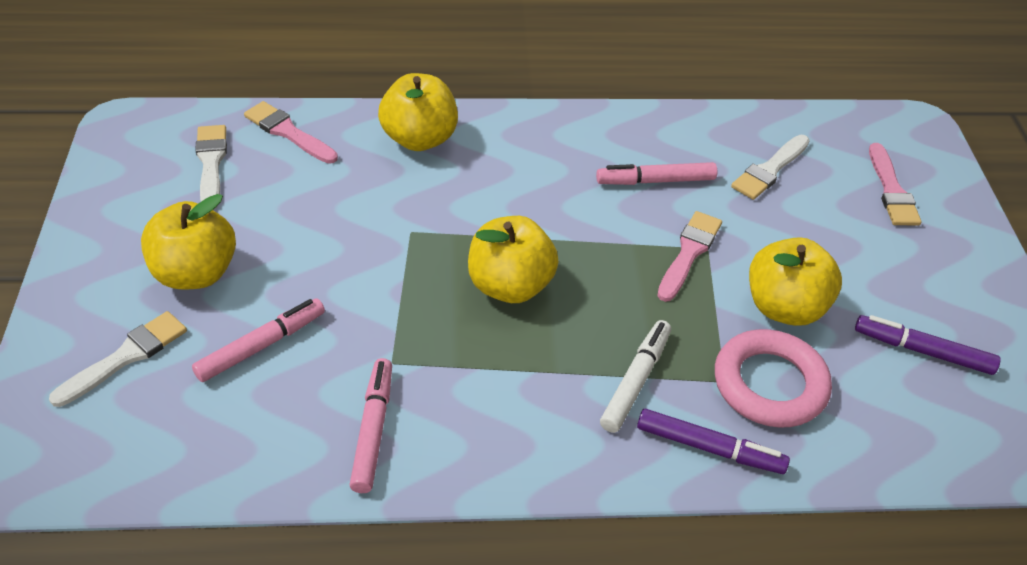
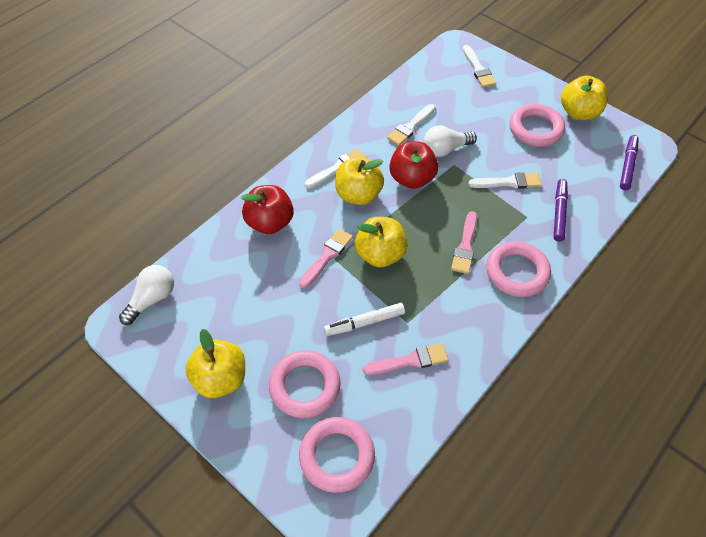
pink marker: [192,298,325,382] [349,358,392,493] [596,162,717,185] = 3 -> none = 0
pink ring: [715,329,832,428] = 1 -> [269,350,341,418] [299,417,375,493] [486,241,551,297] [510,104,565,147] = 4
red apple: none = 0 -> [241,185,294,234] [389,141,438,189] = 2
white brush: [49,311,187,407] [195,125,227,210] [731,135,810,200] = 3 -> [305,148,367,189] [387,104,436,146] [463,45,496,88] [468,172,542,189] = 4
white light bulb: none = 0 -> [119,265,174,325] [424,125,477,157] = 2

